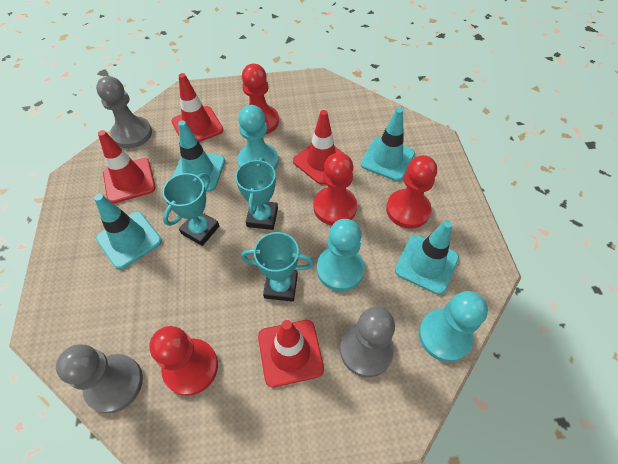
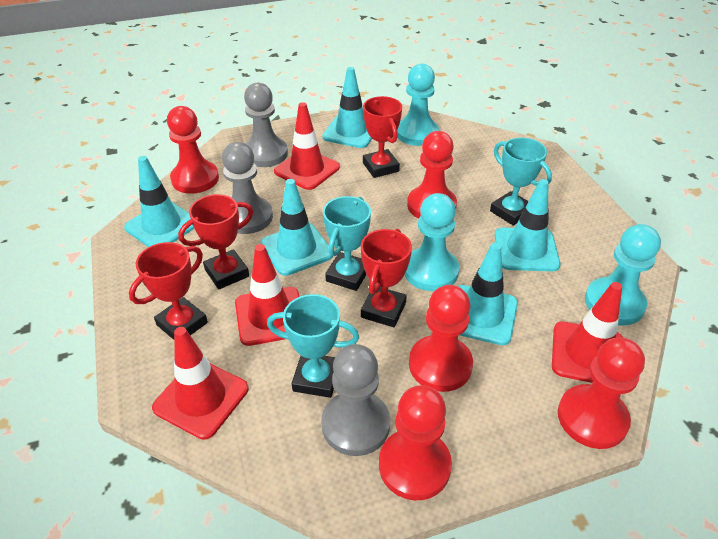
red pawn: [149,326,218,396] [242,64,279,135] [313,152,357,225] [386,155,437,229] = 4 -> [167,106,219,194] [379,385,452,500] [407,131,457,219] [409,285,473,392] [558,337,645,449] = 5
red trophy: none = 0 -> [129,242,208,340] [178,194,253,289] [361,229,412,327] [363,96,402,178] = 4
turquoise traffic cone: [94,194,162,269] [172,120,225,192] [360,108,415,181] [395,220,459,295] = 4 -> [124,156,194,247] [261,179,333,276] [322,67,372,148] [458,243,518,345] [495,179,560,271] = 5

